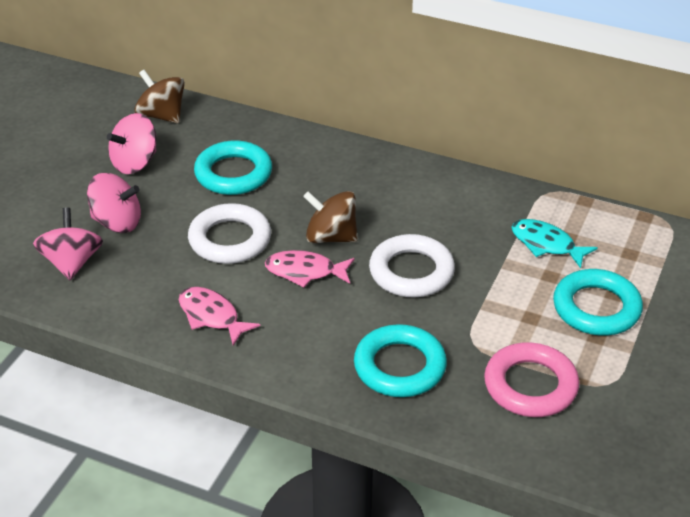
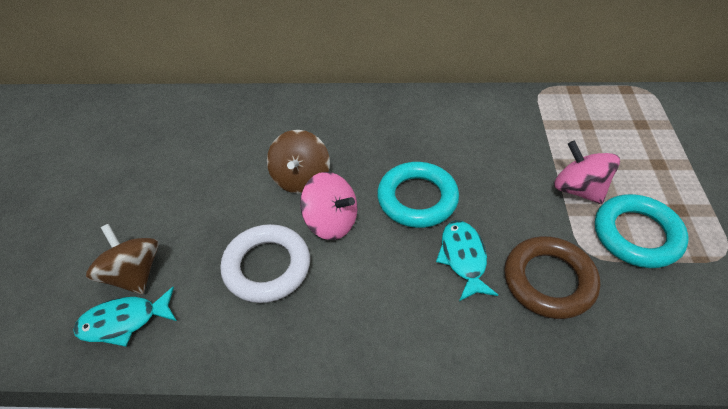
brown ring: none = 0 -> [504,236,600,319] = 1
pink fish: [179,287,260,346] [265,250,354,288] = 2 -> none = 0
pink ring: [484,342,579,417] = 1 -> none = 0
pink spinning top: [33,208,103,280] [87,173,141,233] [107,113,157,174] = 3 -> [300,172,358,240] [554,141,620,204] = 2
turquoise fish: [511,219,598,268] = 1 -> [73,287,177,347] [436,220,498,301] = 2
turquoise ring: [194,140,272,195] [354,324,447,397] [553,269,643,336] = 3 -> [377,162,459,228] [595,194,688,268] = 2
white ring: [188,203,271,264] [369,234,455,298] = 2 -> [220,224,310,303] = 1

